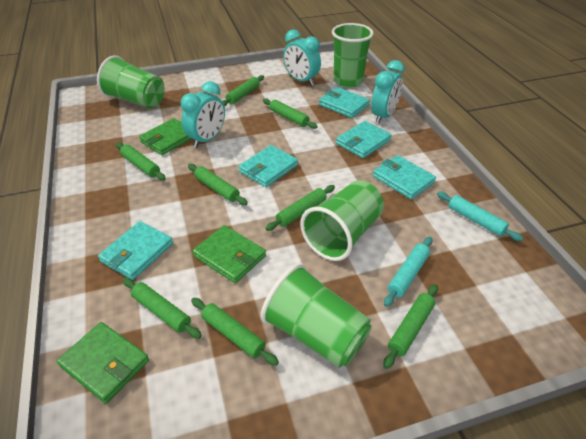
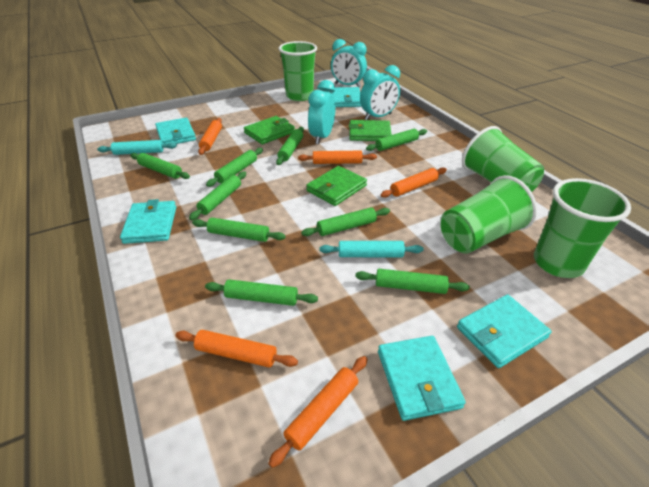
green rolling pin: [116,142,166,180] [123,278,202,339] [188,164,248,205] [191,298,279,366] [222,75,264,106] [263,98,317,129] [265,185,335,231] [383,284,438,369] = 8 -> [130,153,190,179] [189,171,246,220] [192,218,286,242] [205,279,318,306] [206,148,263,187] [276,127,304,165] [301,207,390,236] [355,269,470,294] [366,129,427,151] = 9
orange rolling pin: none = 0 -> [175,330,298,367] [198,118,222,155] [268,356,368,468] [298,151,377,164] [381,167,447,198] = 5

